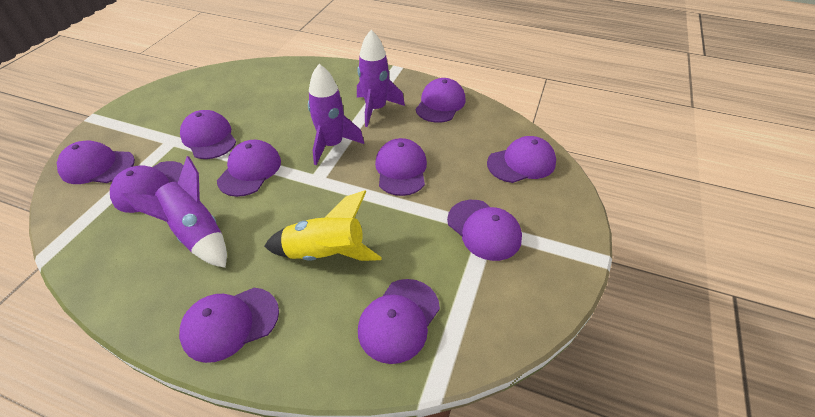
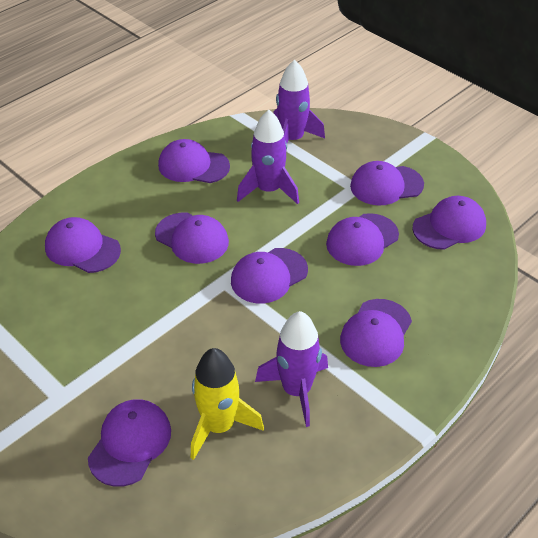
purple cap: [57,141,135,184] [110,161,184,213] [179,288,279,363] [180,110,236,159] [217,140,281,197] [358,279,440,364] [375,138,427,196] [416,78,466,123] [447,200,522,261] [487,136,556,183] = 10 -> [45,217,121,273] [88,399,171,487] [155,213,229,264] [158,139,230,183] [231,248,308,303] [326,213,399,266] [340,299,412,367] [350,161,424,206] [412,196,486,250] = 9

